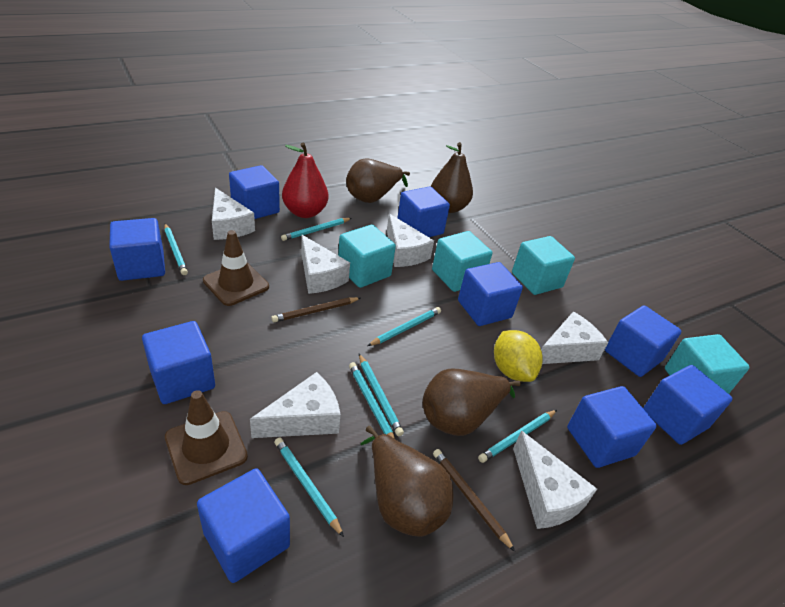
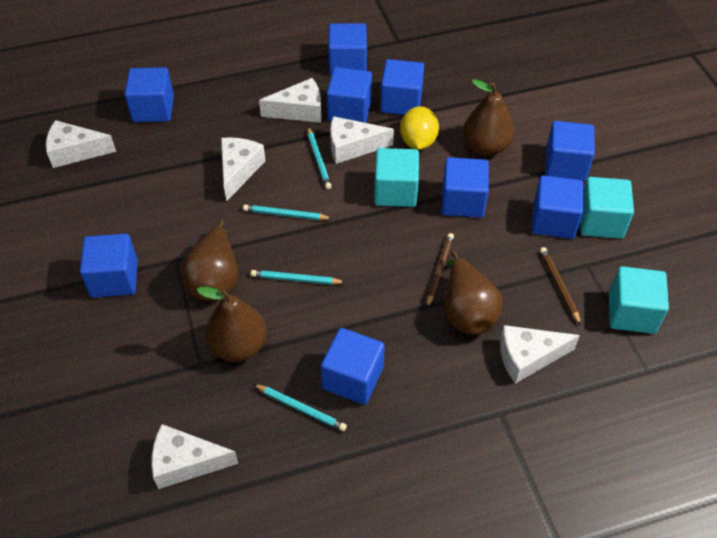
brown traffic cone: [165,390,248,485] [203,230,269,306] = 2 -> none = 0
red pear: [282,142,328,218] = 1 -> none = 0
turquoise cube: [338,225,396,288] [432,231,492,292] [512,236,575,295] [665,334,750,394] = 4 -> [374,148,419,207] [580,177,634,239] [609,266,669,334] = 3
turquoise pencil: [164,224,188,275] [274,437,344,537] [281,218,352,241] [349,362,395,439] [359,354,404,436] [368,307,441,346] [478,410,557,463] = 7 -> [243,204,333,220] [251,270,346,285] [253,384,347,431] [308,127,332,189] = 4

